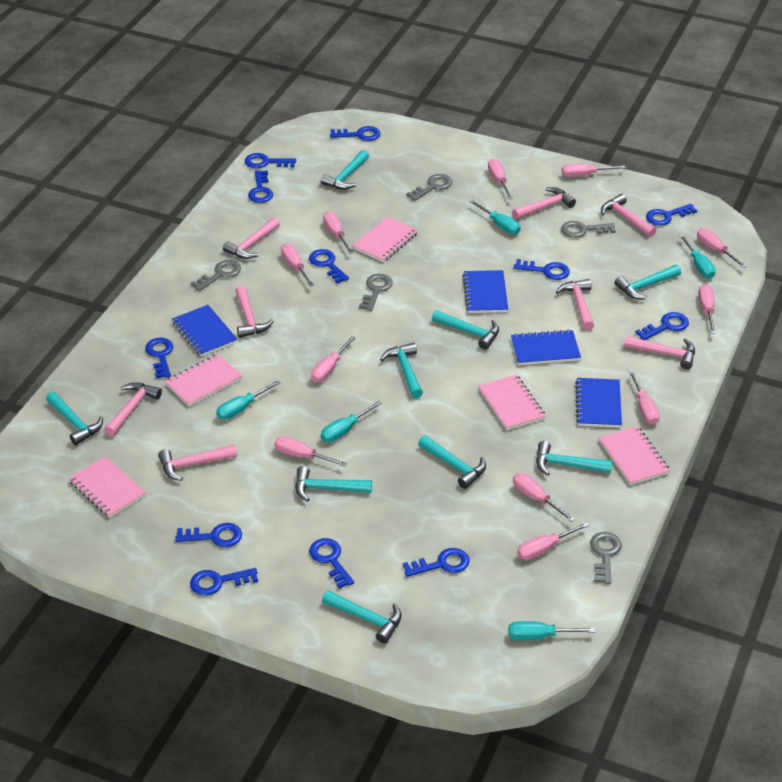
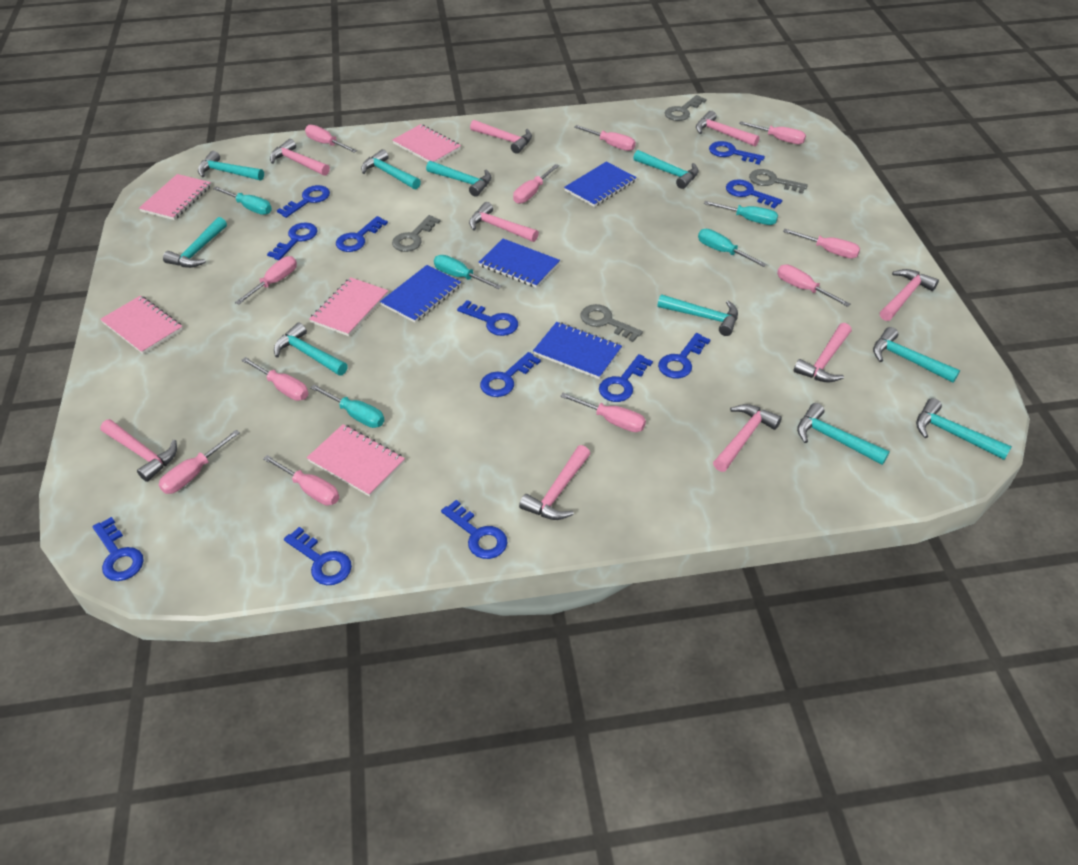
grey key: [191,260,241,291] [359,274,393,311] [406,174,452,201] [561,221,616,238] [590,532,622,584] = 5 -> [392,215,441,252] [580,304,643,342] [665,95,707,121] [749,169,808,194] = 4
pink hammer: [104,382,162,436] [158,445,237,481] [223,217,280,259] [235,286,274,338] [512,187,576,219] [556,279,594,330] [601,194,657,237] [624,336,695,369] = 8 -> [100,419,177,482] [270,139,330,176] [469,202,539,242] [470,120,532,154] [519,445,591,520] [696,111,760,146] [713,404,782,472] [794,323,852,383] [880,269,939,321] = 9
turquoise hammer: [46,391,103,445] [295,466,372,502] [321,150,369,190] [322,590,402,644] [380,343,423,398] [418,435,486,489] [432,310,499,350] [536,441,612,476] [614,265,681,299] = 9 -> [163,217,227,268] [198,151,264,181] [274,323,348,376] [361,149,421,189] [426,161,491,197] [633,150,699,189] [657,294,738,336] [797,403,890,465] [873,327,960,383] [916,398,1012,460] = 10

